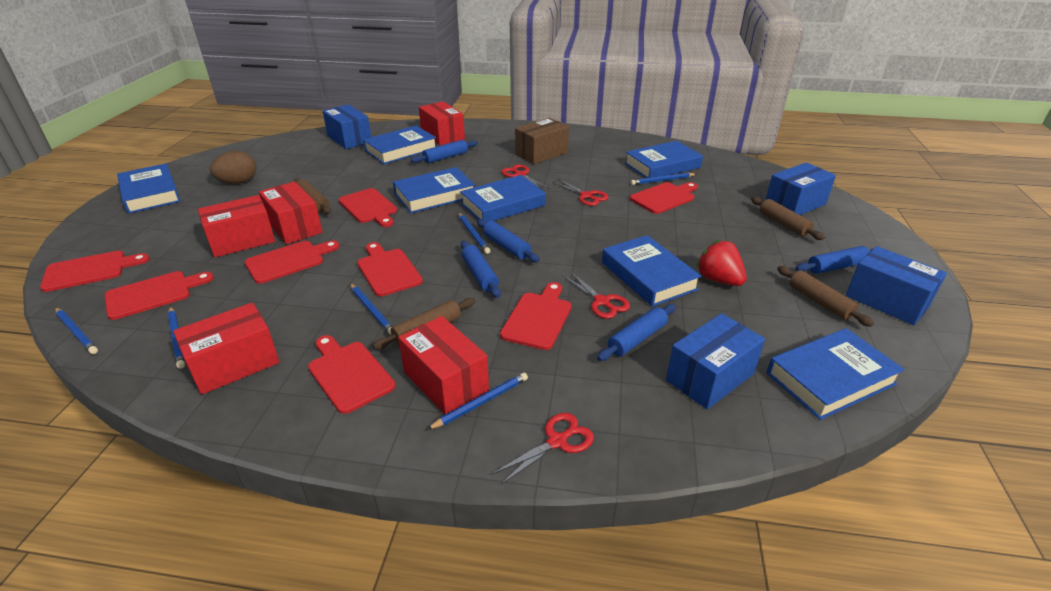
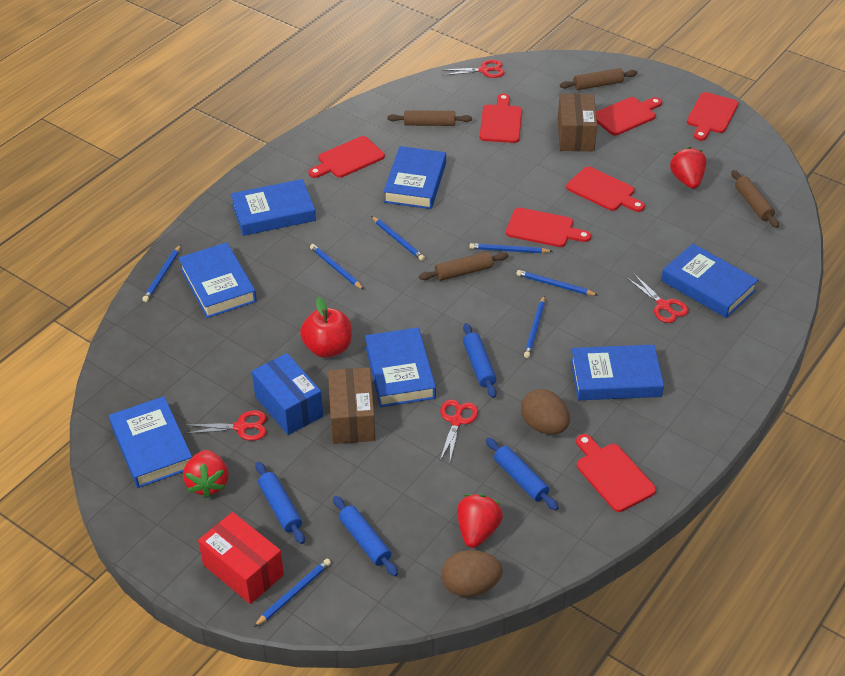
blue box: [323,105,371,149] [666,313,765,409] [766,163,836,215] [846,246,947,325] = 4 -> [252,353,323,435] = 1
blue pencil: [55,308,98,354] [168,306,185,369] [350,283,393,335] [427,373,528,430] [458,212,490,254] [631,173,696,185] = 6 -> [142,245,181,302] [254,559,331,627] [310,244,364,290] [371,216,425,261] [470,243,553,253] [516,270,598,295] [524,296,545,358] = 7
blue rolling pin: [411,140,478,163] [461,241,501,298] [477,219,539,262] [597,304,676,361] [796,246,874,274] = 5 -> [256,462,305,544] [333,496,398,577] [463,323,497,398] [486,438,559,511] = 4
brown box: [515,118,569,164] = 1 -> [328,367,375,444] [558,94,597,151] = 2
brown egg: [210,151,256,184] = 1 -> [442,550,503,597] [521,389,570,434] = 2
red apple: none = 0 -> [300,297,352,358] = 1
red box: [173,303,280,394] [198,195,275,257] [259,181,322,244] [398,316,489,414] [419,101,465,146] = 5 -> [198,512,284,604] = 1
red cutting board: [40,251,150,292] [104,271,214,320] [244,240,340,284] [308,335,396,414] [338,188,397,227] [357,242,423,296] [500,282,571,350] [630,182,698,214] = 8 -> [309,136,385,178] [480,94,522,143] [506,208,591,247] [566,167,645,212] [576,434,656,512] [596,97,662,135] [687,92,738,141] = 7
red strawberry: [696,240,747,286] = 1 -> [183,450,229,498] [457,494,503,548] [670,147,706,189] = 3

